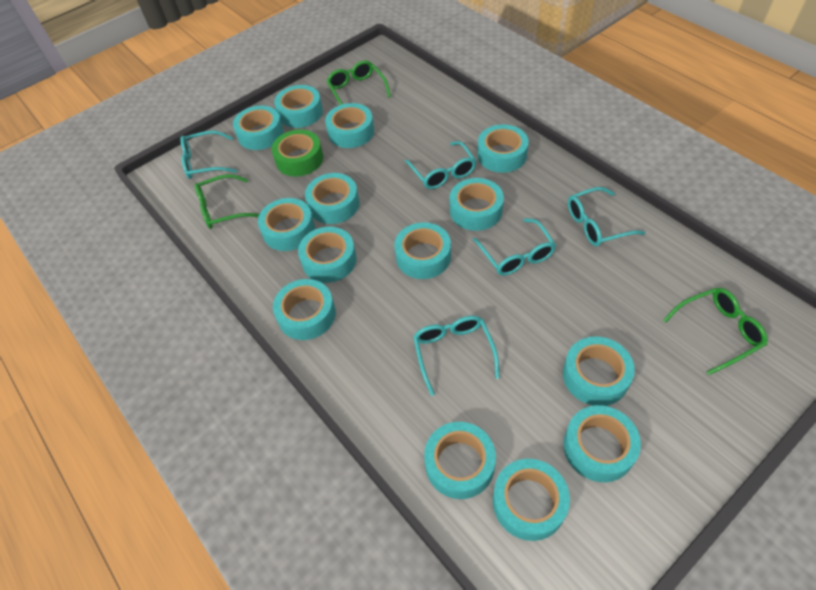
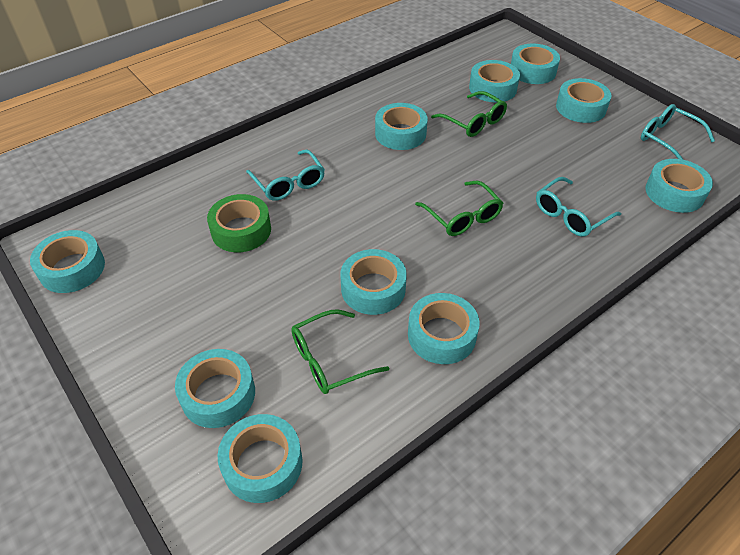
turquoise glasses: [180,130,237,179] [405,141,476,189] [413,316,500,396] [473,218,556,276] [568,187,645,246] = 5 -> [246,149,325,201] [536,177,621,237] [641,104,715,160] = 3
turquoise tape: [233,105,284,150] [258,198,315,251] [273,279,336,340] [274,85,323,128] [298,227,357,283] [305,173,359,224] [325,103,374,148] [394,222,451,279] [424,422,496,499] [450,178,504,231] [477,124,529,173] [493,459,570,541] [563,336,635,406] [563,405,641,482] = 14 -> [30,230,105,293] [175,349,255,428] [217,414,303,503] [340,249,407,315] [375,103,428,150] [408,293,480,364] [469,60,520,102] [511,43,560,84] [556,78,611,123] [645,159,713,213] = 10

